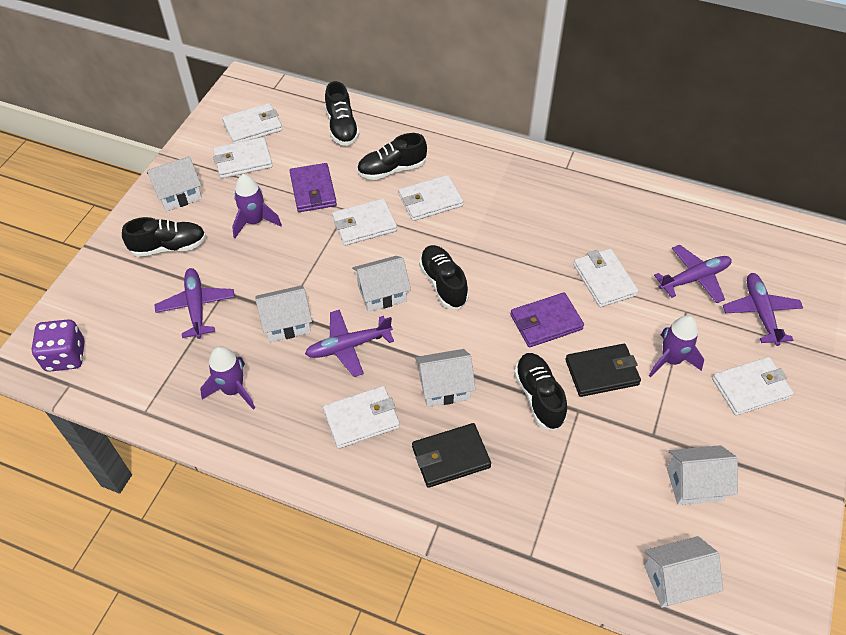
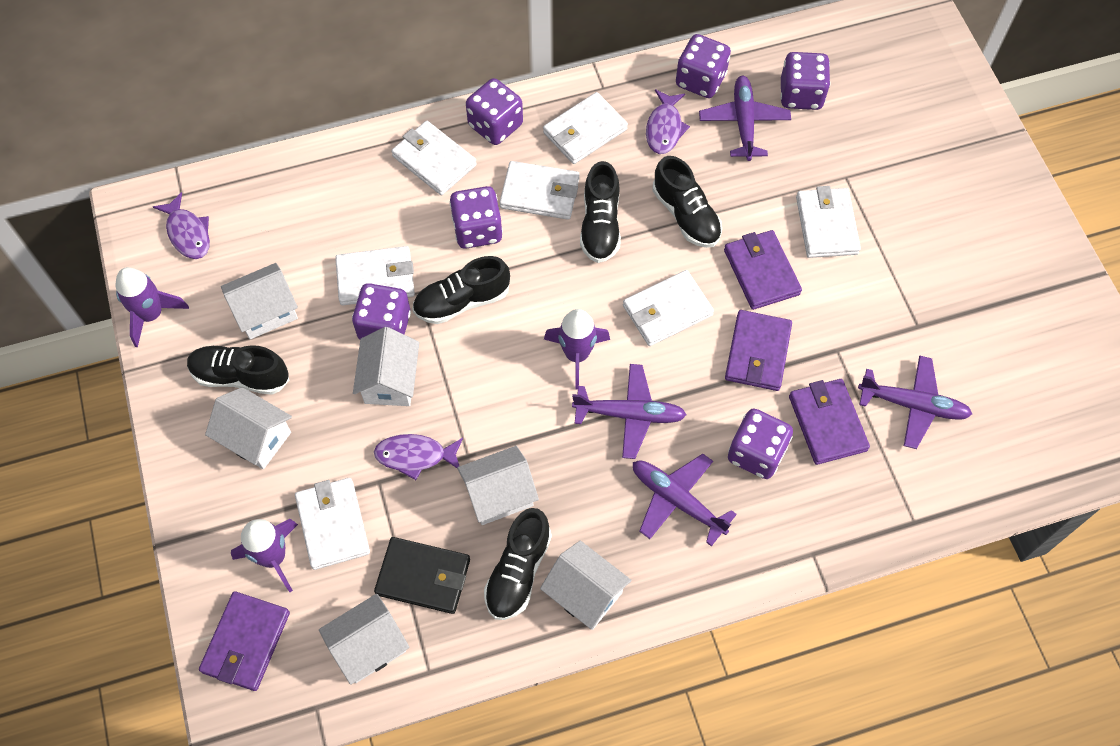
black wallet: [412,423,491,488] [565,344,641,397] = 2 -> [374,537,470,614] = 1
purple dice: [32,319,85,372] = 1 -> [352,283,411,339] [449,186,503,249] [466,78,523,145] [676,34,731,98] [728,408,793,479] [780,52,831,110] = 6
purple fish: none = 0 -> [153,192,210,259] [374,434,463,480] [646,89,690,154] = 3
purple wallet: [290,163,337,212] [511,292,584,347] = 2 -> [199,591,290,691] [724,230,802,310] [725,310,792,391] [789,379,870,465] = 4

